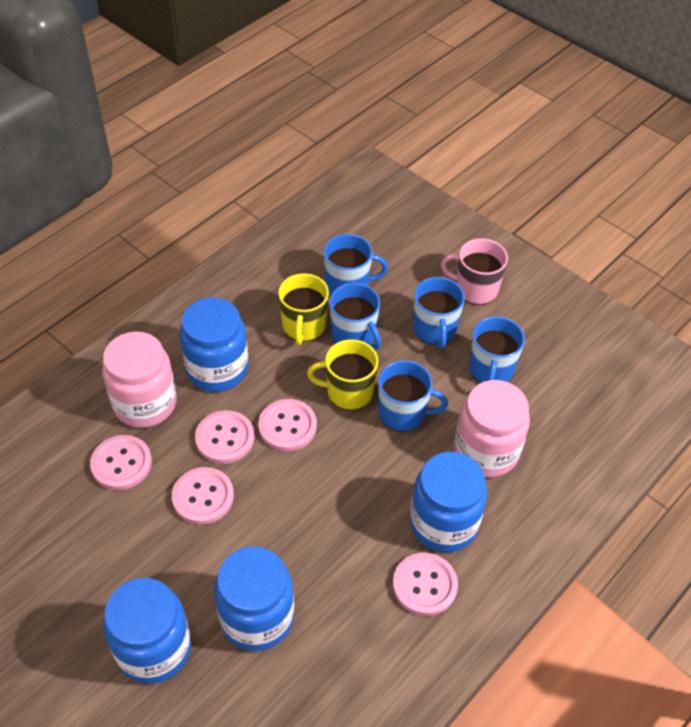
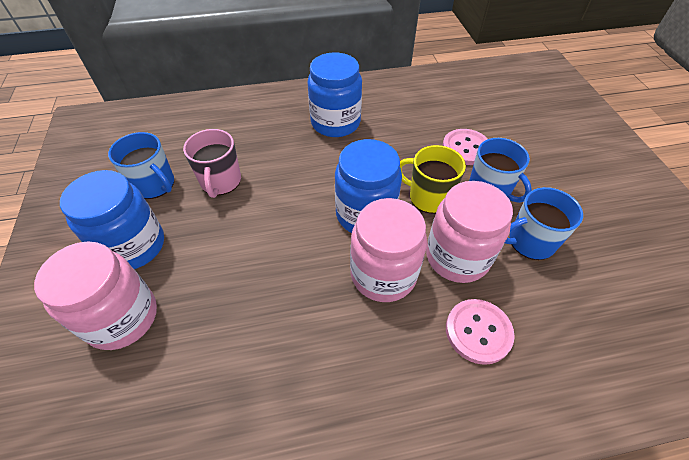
blue jar: [103,578,191,683] [179,297,249,392] [214,546,294,651] [410,452,487,552] = 4 -> [60,170,164,269] [307,52,362,137] [335,139,402,233] = 3
blue mug: [324,234,388,294] [329,283,381,350] [378,360,448,432] [413,277,465,349] [469,316,525,383] = 5 -> [108,132,174,199] [469,138,532,203] [505,187,583,260] = 3
pink button: [90,435,152,490] [172,467,234,525] [195,410,254,464] [258,399,317,451] [393,553,458,616] = 5 -> [442,129,488,165] [446,299,515,365] = 2
pink jar: [102,331,177,428] [454,380,530,477] = 2 -> [34,241,157,350] [350,198,427,302] [426,181,513,283] = 3
yellow mug: [278,273,329,345] [307,339,378,410] = 2 -> [400,145,466,214] = 1

